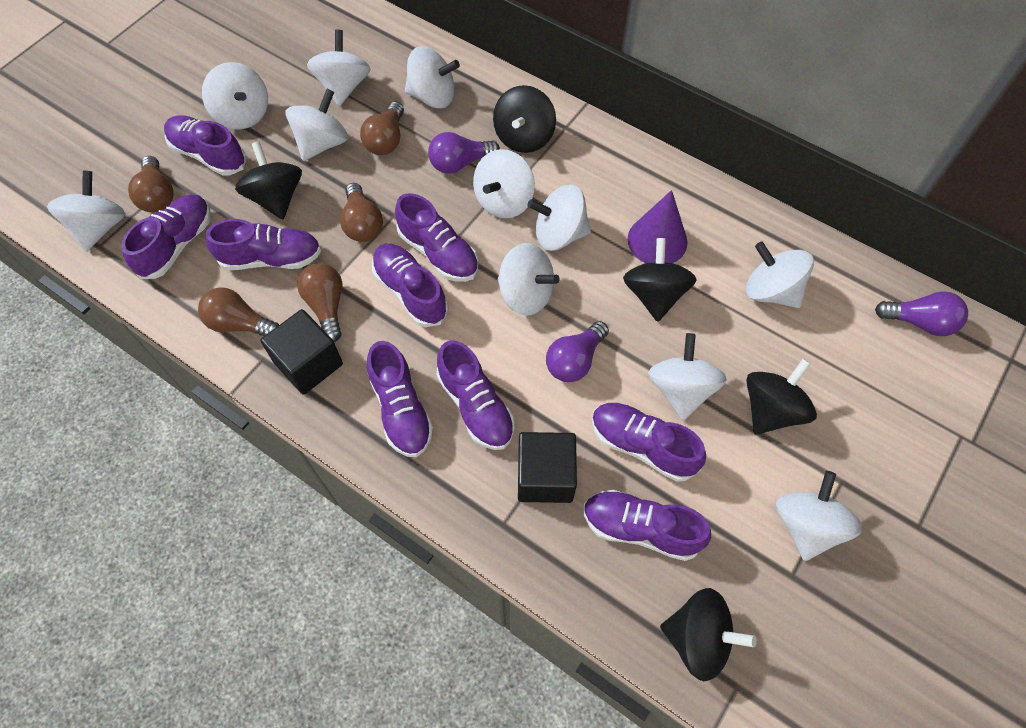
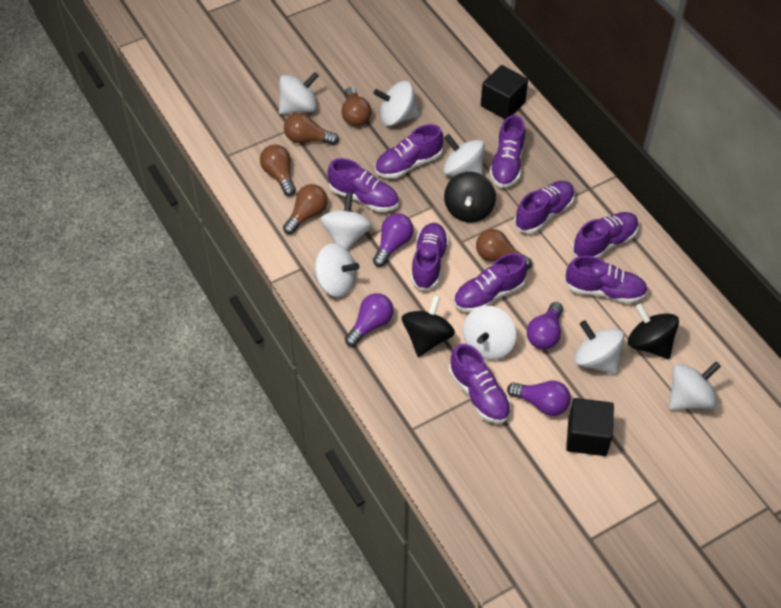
black spinning top: [235,142,302,219] [493,85,556,153] [623,238,697,322] [660,588,757,681] [746,359,817,435] = 5 -> [402,295,455,357] [444,172,496,222] [628,303,679,359] = 3
purple cone: [628,190,688,263] = 1 -> none = 0
purple light bulb: [428,132,500,174] [546,321,609,382] [875,291,968,336] = 3 -> [345,293,394,346] [373,213,414,267] [507,381,571,416] [527,302,563,349] = 4
white spinning top: [47,170,125,252] [202,62,268,129] [285,89,348,161] [307,30,371,106] [405,46,460,109] [473,149,535,218] [497,243,560,316] [528,185,591,251] [648,333,727,420] [746,242,814,308] [776,471,862,561] = 11 -> [279,72,319,114] [313,244,360,297] [320,193,372,250] [373,81,420,126] [443,134,485,176] [463,306,516,360] [574,320,624,375] [669,362,721,410] = 8

